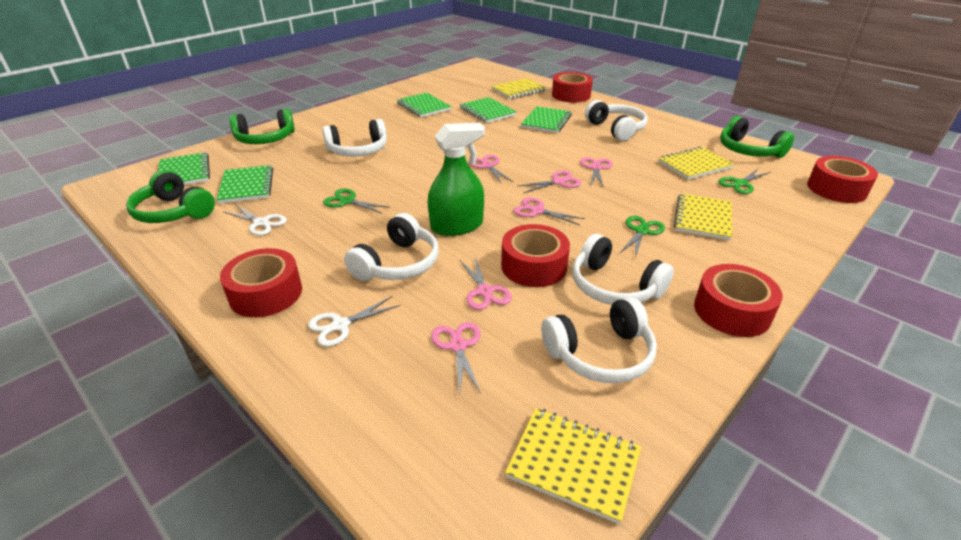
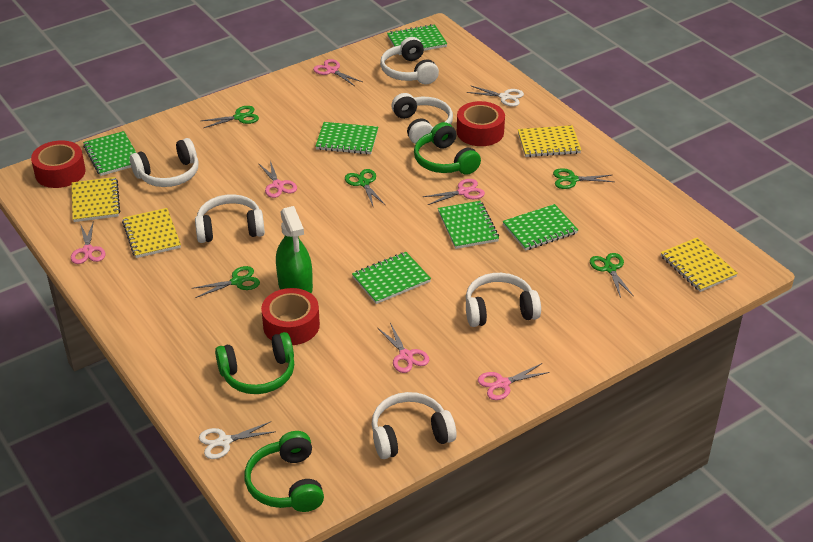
green notebook: [158,152,210,185] [217,165,273,204] [397,93,452,117] [460,97,517,123] [521,106,572,133] = 5 -> [83,131,136,176] [315,122,378,154] [352,252,431,304] [387,24,447,55] [438,201,499,249] [503,204,578,251] = 6
green scissors: [323,188,390,214] [619,216,665,258] [718,169,771,194] = 3 -> [192,266,260,298] [201,106,259,128] [345,169,385,206] [553,168,614,189] [590,253,634,298] = 5
red tape: [220,248,302,317] [501,224,570,287] [552,72,593,103] [694,264,783,337] [807,156,878,203] = 5 -> [31,140,86,188] [261,288,320,345] [457,101,505,146] = 3
white headphones: [322,119,387,157] [344,213,439,281] [541,297,657,383] [572,234,674,305] [585,100,648,141] = 5 -> [130,138,199,187] [195,194,265,243] [371,392,456,459] [380,37,439,84] [391,93,453,144] [466,273,541,327] = 6

